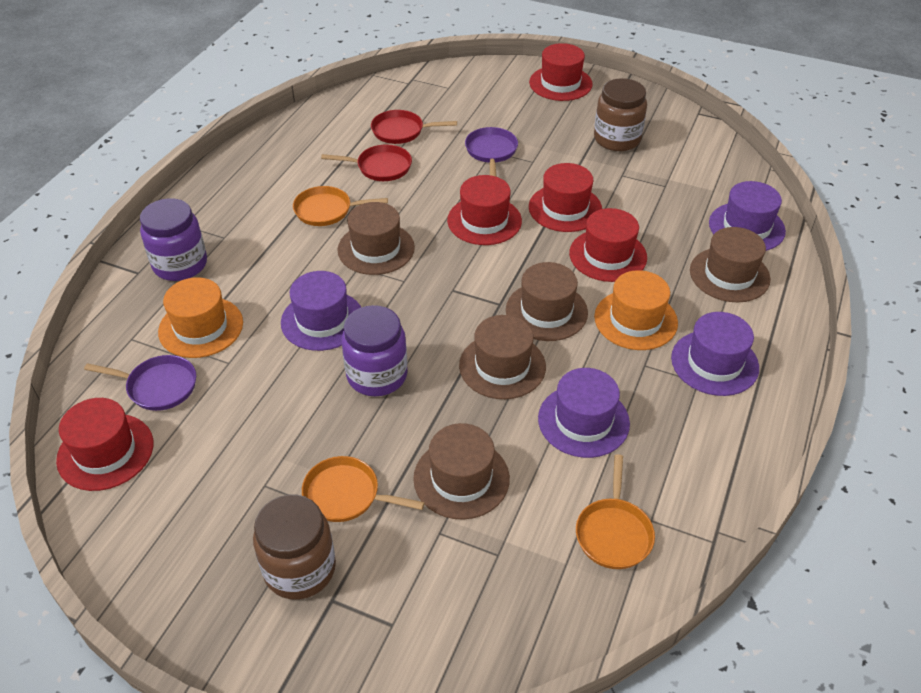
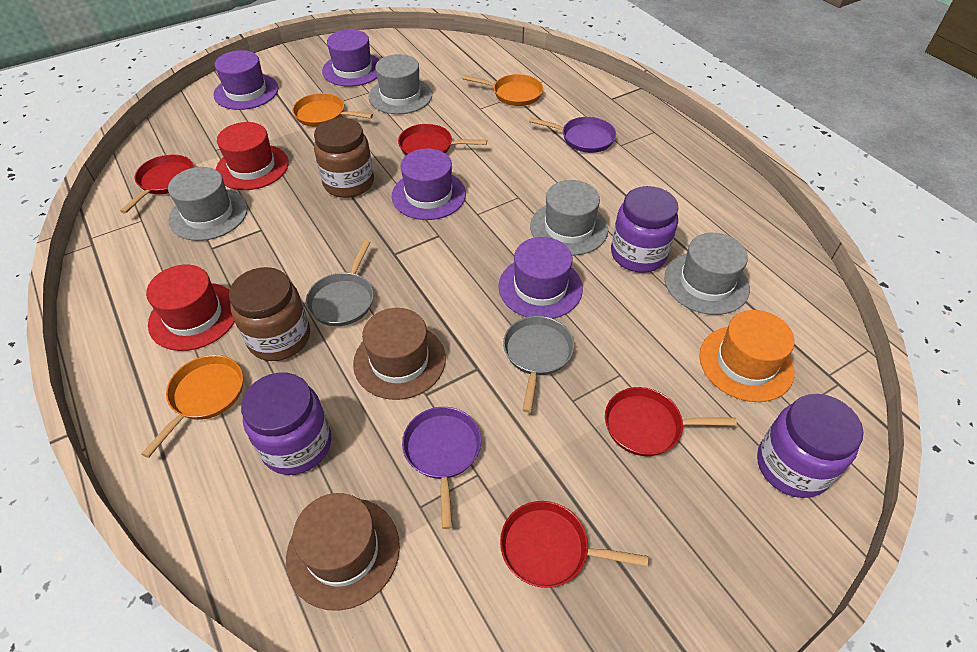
brown hat: [337,202,415,275] [413,423,510,520] [459,315,546,399] [506,262,588,341] [690,227,771,302] = 5 -> [286,493,400,611] [353,308,446,400] = 2
grey hat: none = 0 -> [168,167,248,241] [368,54,432,114] [530,180,608,256] [664,233,750,315] = 4
grey pan: none = 0 -> [306,240,374,326] [503,316,574,413] = 2
orange hat: [158,277,243,358] [594,270,678,350] = 2 -> [699,310,795,402] = 1
purple jar: [140,198,207,281] [342,305,408,396] = 2 -> [241,372,331,475] [611,186,679,273] [757,394,864,498] = 3
red hat: [56,398,153,491] [447,175,522,245] [529,43,593,101] [529,163,602,232] [569,208,647,282] = 5 -> [146,264,235,351] [216,122,289,190] = 2
red pan: [321,145,412,181] [371,110,457,144] = 2 -> [120,154,194,214] [398,124,487,155] [500,501,648,588] [605,387,737,456] = 4

